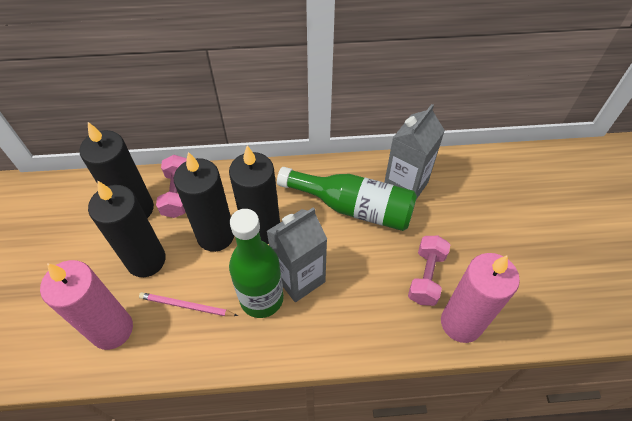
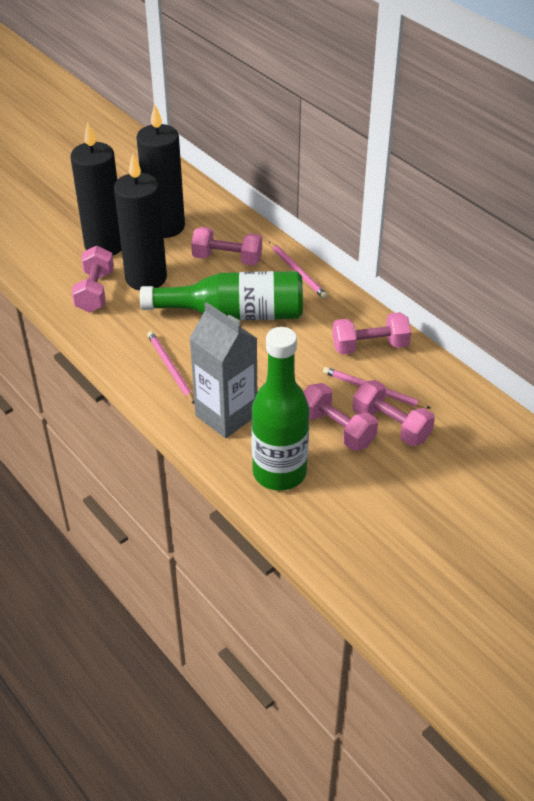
black candle: [79,122,154,218] [88,180,166,277] [174,152,234,252] [229,146,280,244] = 4 -> [70,122,122,255] [114,154,167,290] [136,104,185,238] = 3
grey carton: [267,207,327,302] [384,104,445,198] = 2 -> [189,302,257,438] = 1
pink candle: [40,260,133,350] [441,253,520,343] = 2 -> none = 0
pink dumbbell: [156,155,187,218] [408,236,451,306] = 2 -> [72,246,114,312] [191,227,262,266] [303,383,378,451] [332,312,411,355] [353,380,435,446] = 5
pink pencil: [139,292,238,316] = 1 -> [147,331,195,405] [269,242,328,299] [323,367,430,408] = 3

